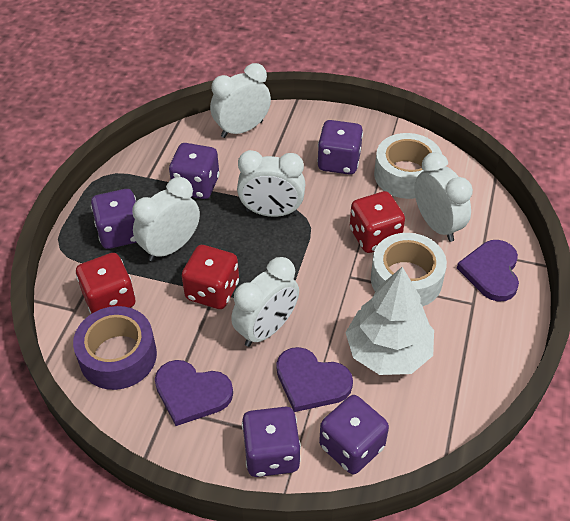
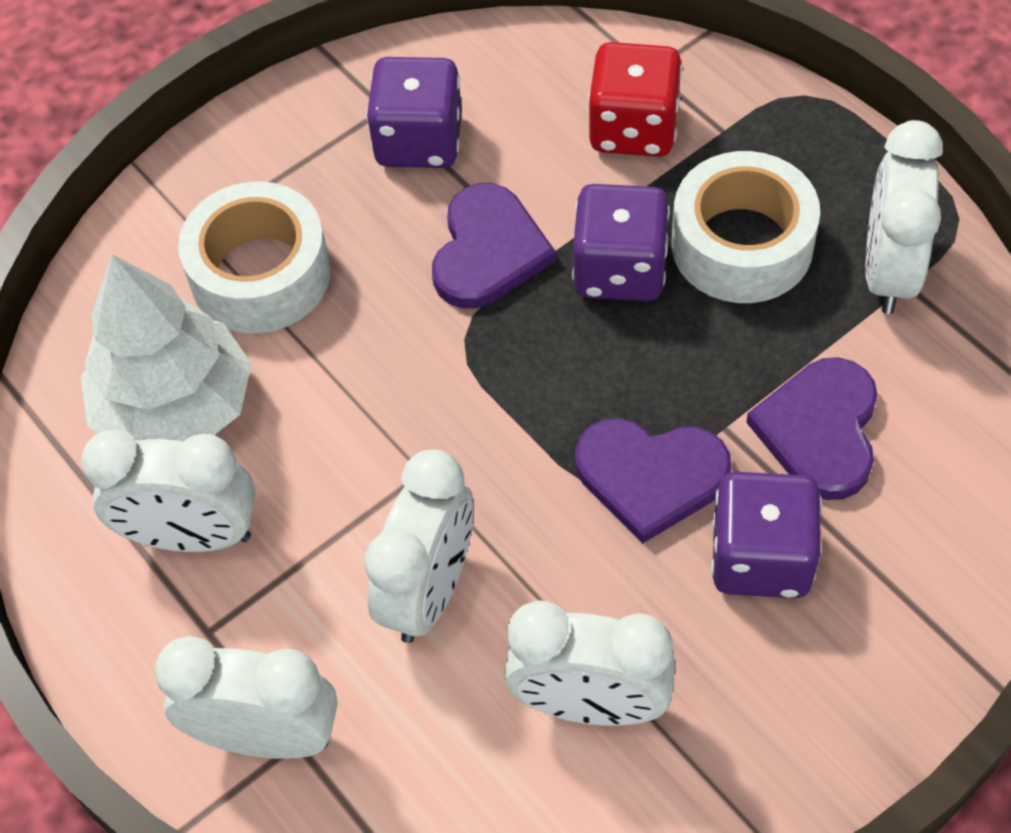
purple dice: [91,189,137,249] [169,143,219,199] [242,407,301,477] [317,120,363,175] [319,395,389,474] = 5 -> [366,57,462,168] [572,184,670,301] [711,472,822,598] = 3
purple tape: [73,306,157,390] = 1 -> none = 0
red dice: [76,253,135,314] [182,245,239,309] [350,191,405,253] = 3 -> [588,42,682,157] = 1

